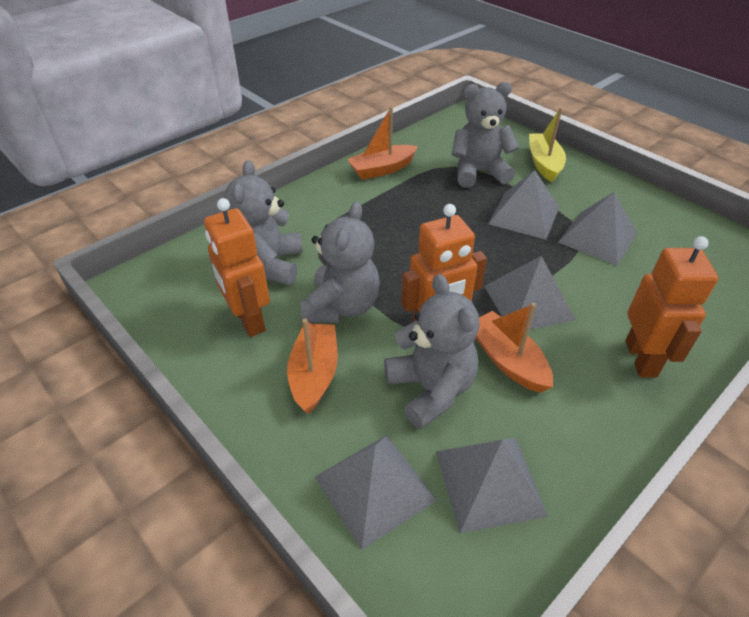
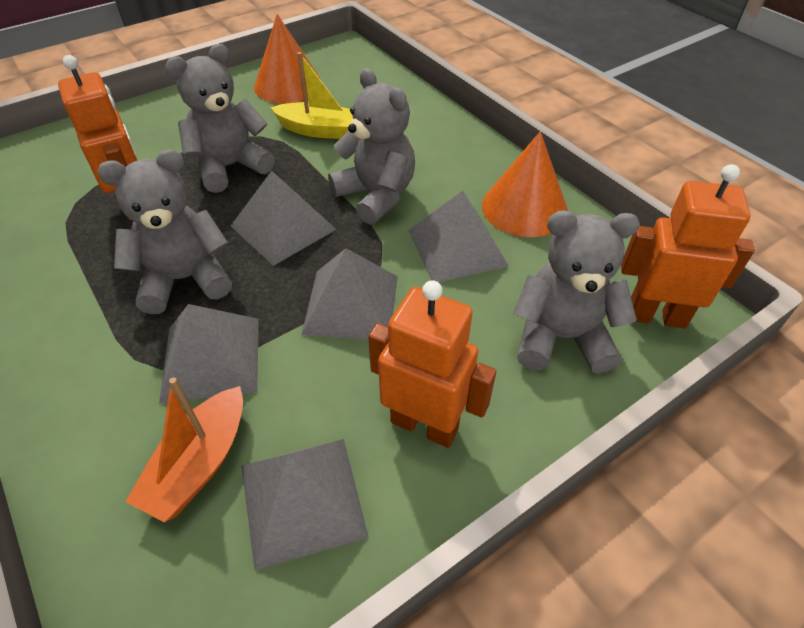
orange boat: [287,319,338,414] [347,107,418,180] [476,303,553,393] = 3 -> [125,377,243,522] = 1
orange cone: none = 0 -> [254,14,322,104] [482,131,568,237] = 2

